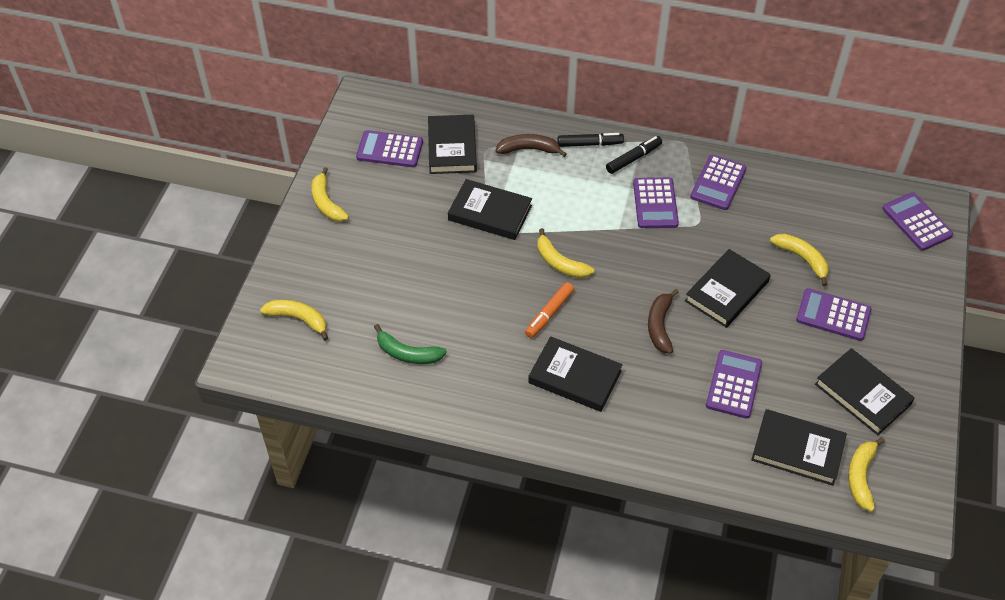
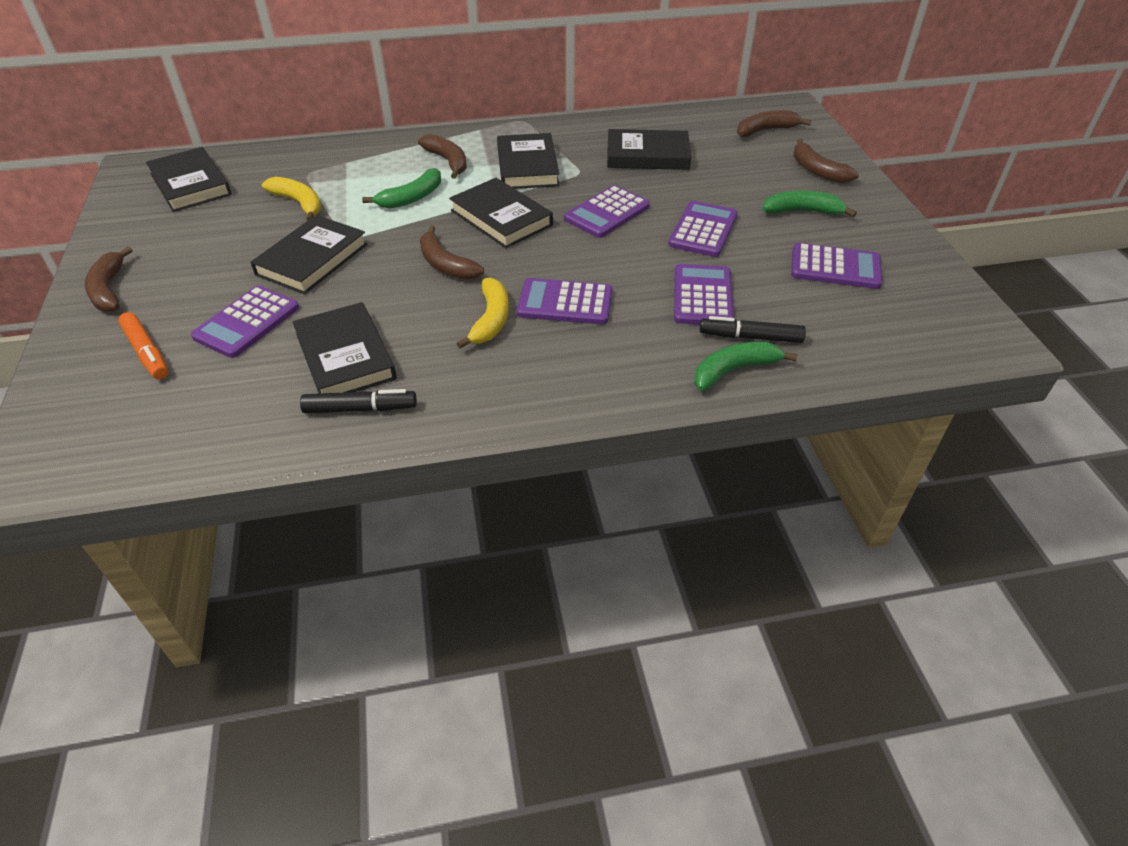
brown banana: [495,134,567,157] [648,289,679,354] = 2 -> [85,246,132,312] [418,134,467,179] [420,226,484,280] [737,110,811,137] [793,139,859,183] = 5
green banana: [374,324,447,364] = 1 -> [362,168,441,209] [694,342,798,391] [762,190,857,217] = 3
yellow banana: [260,299,328,341] [311,167,349,222] [537,228,594,278] [770,233,829,286] [848,437,885,512] = 5 -> [262,176,321,221] [456,278,509,349] = 2

